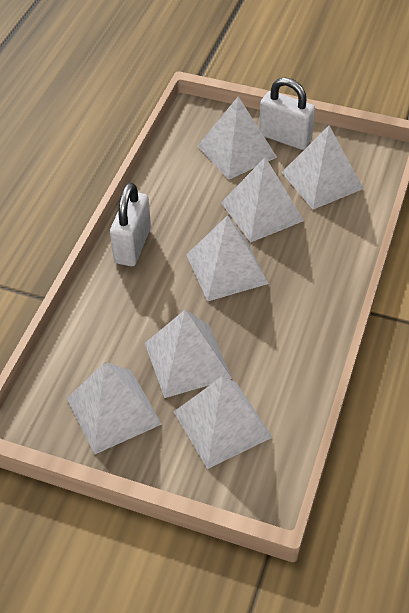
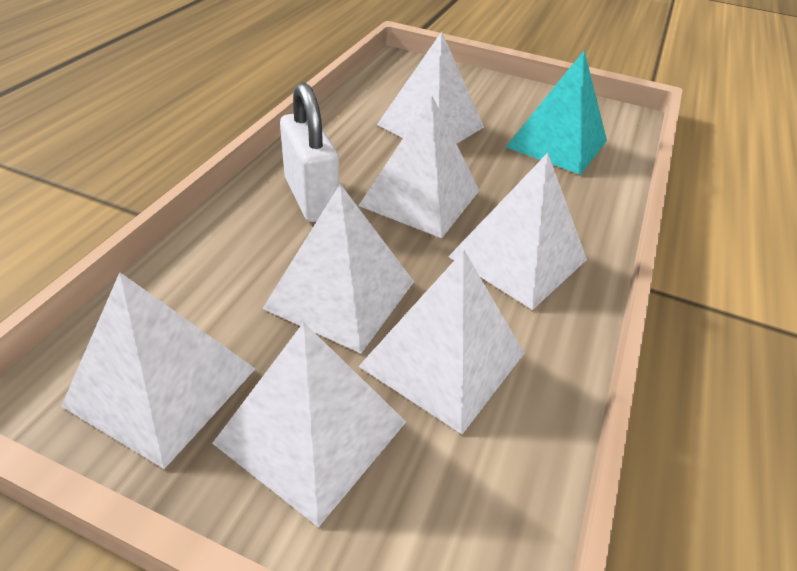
turquoise pyramid: none = 0 -> [506,50,607,175] = 1
white padlock: [110,182,151,266] [259,77,315,150] = 2 -> [280,82,339,222] = 1

